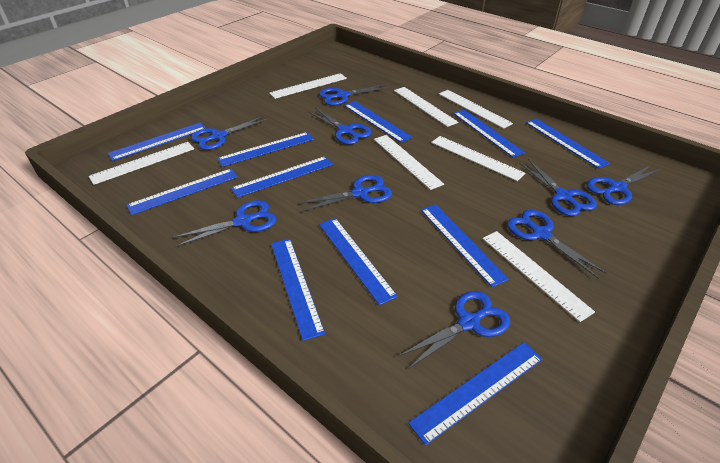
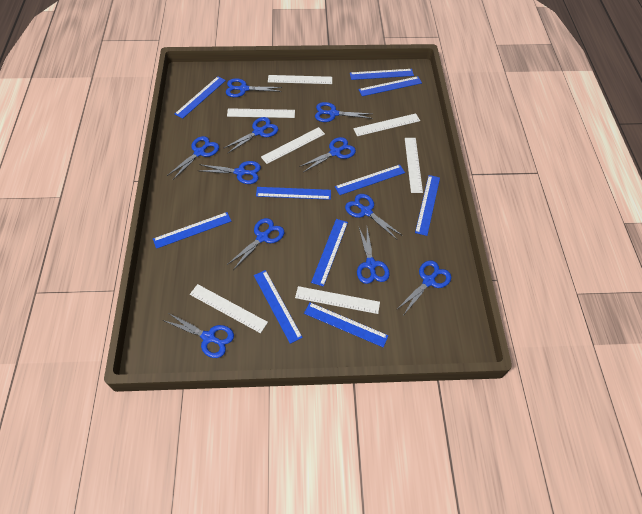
blue ruler: [108,123,206,161] [126,169,238,215] [217,132,314,167] [231,156,333,198] [271,239,325,341] [319,218,398,305] [344,101,413,143] [408,342,542,446] [421,204,509,287] [453,110,525,158] [526,118,610,169] = 11 -> [153,212,231,249] [175,76,226,119] [254,270,303,344] [256,187,331,200] [304,302,388,347] [311,219,348,287] [335,165,405,195] [350,69,414,80] [358,76,422,96] [415,175,440,236] = 10
blue scissors: [172,200,276,247] [191,116,269,150] [297,175,392,212] [309,108,371,145] [319,84,389,106] [399,291,510,369] [507,209,606,278] [519,159,597,216] [586,165,662,205] = 9 -> [163,313,234,358] [167,136,219,180] [199,161,261,184] [224,117,278,153] [226,78,282,97] [227,218,284,270] [299,137,356,172] [315,102,373,122] [345,194,403,239] [357,227,390,284] [396,260,451,314] = 11

